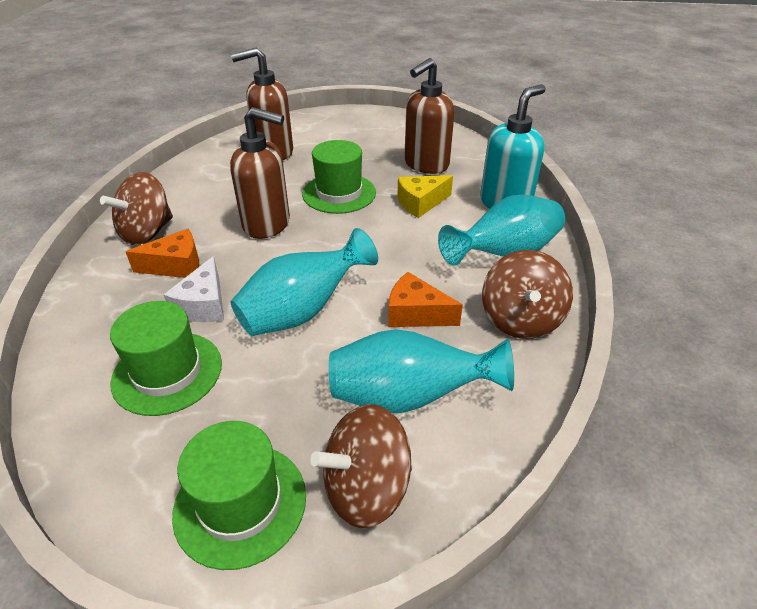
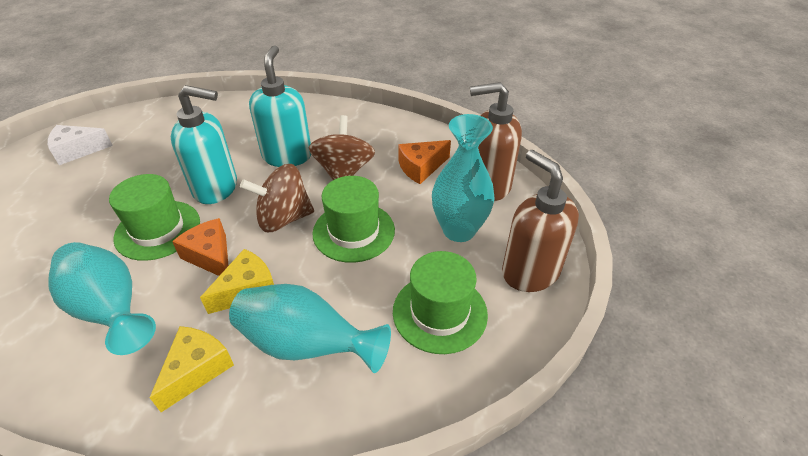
brown soap dispenser: [230,107,290,239] [231,48,293,160] [404,58,455,174] = 3 -> [470,82,522,201] [502,150,579,292] = 2
brown spinning top: [100,172,173,245] [310,404,412,528] [482,250,573,339] = 3 -> [240,164,314,232] [308,115,375,180] = 2
turquoise soap dispenser: [480,85,546,209] = 1 -> [171,85,237,204] [249,45,311,167] = 2
yellow cheese: [397,175,453,218] = 1 -> [150,326,234,412] [200,249,274,314] = 2

